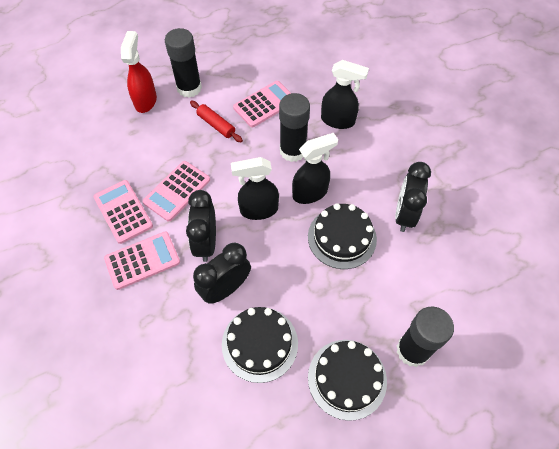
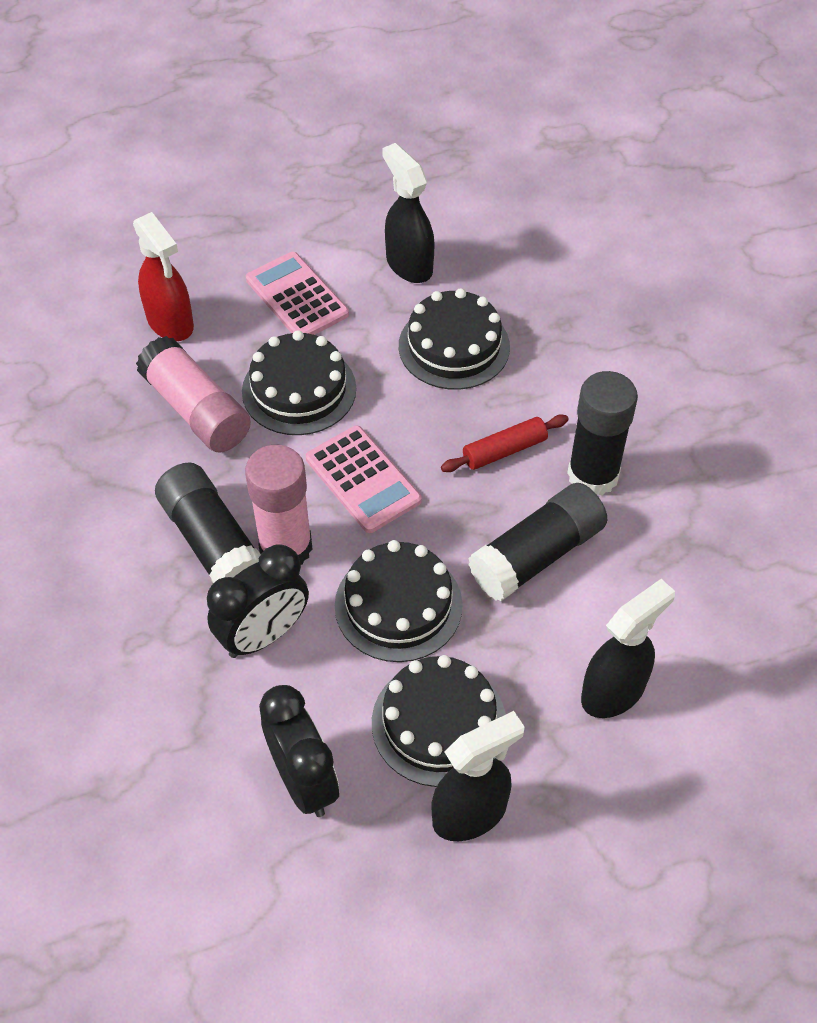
black cake: [222,307,298,383] [308,203,377,269] [308,340,387,421] = 3 -> [242,330,356,435] [335,540,463,662] [372,655,506,787] [399,288,510,390] = 4
black clock: [186,190,216,262] [193,243,251,304] [395,162,431,232] = 3 -> [207,544,309,658] [259,685,339,817] = 2
pink calculator: [93,180,153,244] [104,231,180,290] [143,161,210,221] [233,81,291,128] = 4 -> [246,252,349,335] [306,426,422,533] = 2
pink glue stick: none = 0 -> [136,336,251,452] [245,445,312,565] = 2

